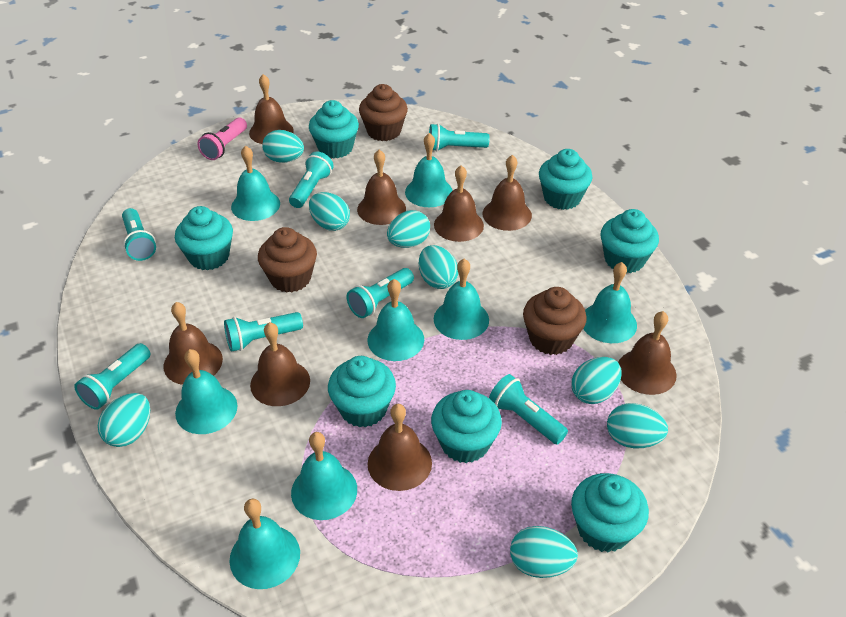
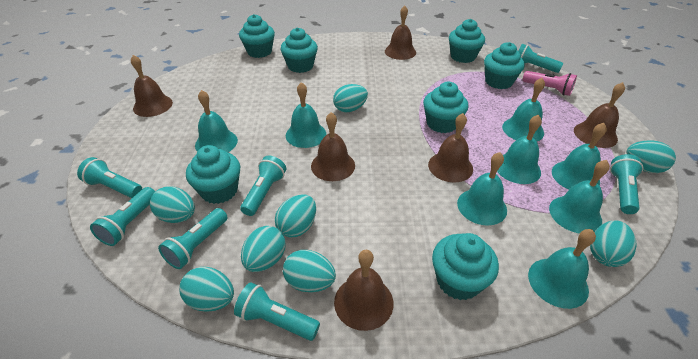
brown bell: [164,302,223,385] [249,74,294,144] [250,322,310,406] [357,150,406,225] [368,404,432,491] [434,165,484,242] [483,155,532,231] [618,311,677,395] = 8 -> [131,55,173,117] [311,112,355,181] [334,250,394,331] [385,5,416,60] [428,113,473,183] [574,82,625,148] = 6
brown cupcake: [258,227,317,293] [359,84,408,141] [523,287,587,355] = 3 -> none = 0

